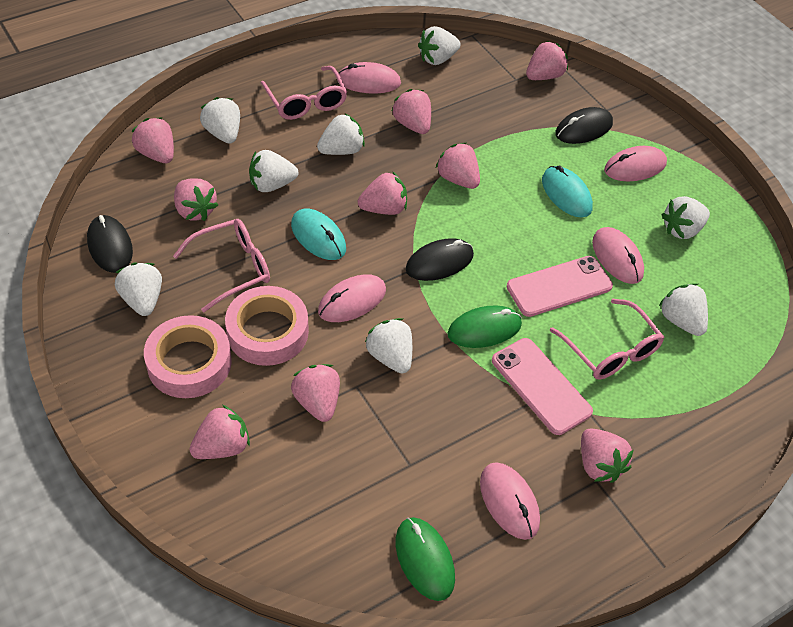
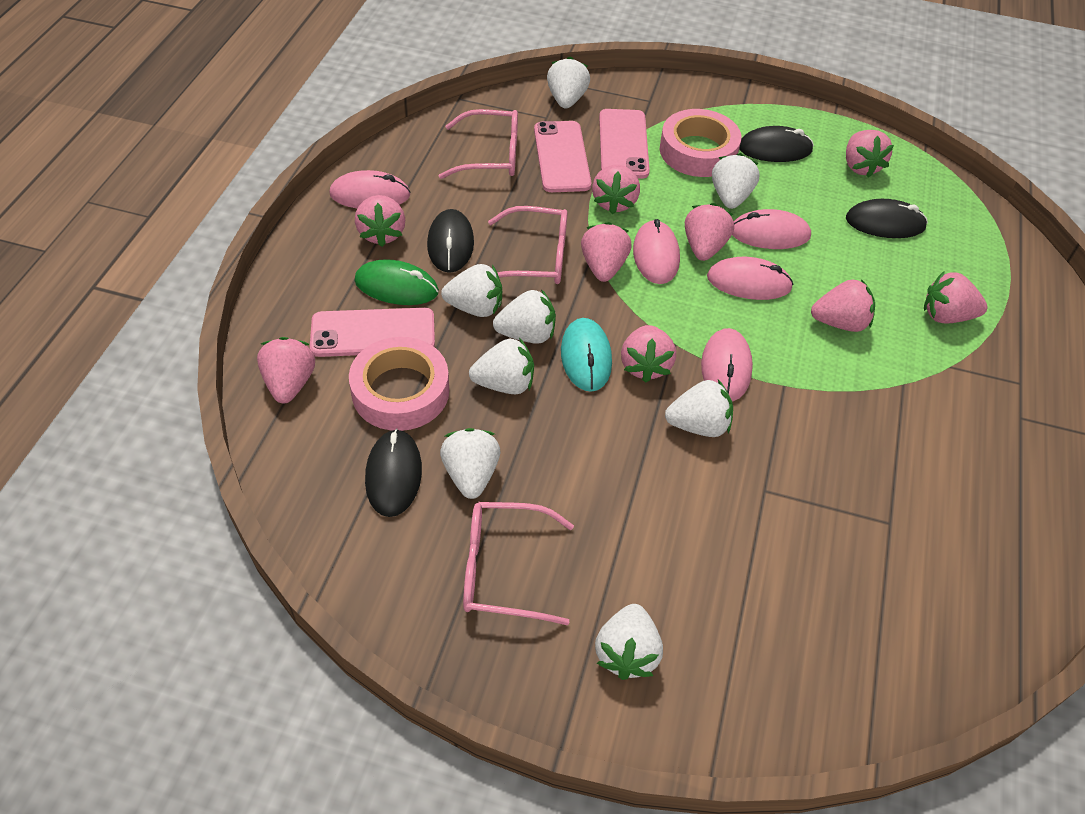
black mouse: [87,215,133,273] [405,238,474,281] [555,107,613,144] = 3 -> [365,429,422,517] [427,209,474,273] [739,126,814,162] [846,199,928,238] = 4
green mouse: [396,517,455,601] [448,305,522,348] = 2 -> [354,259,439,305] = 1
pink phone: [492,338,593,435] [507,256,613,317] = 2 -> [310,308,435,357] [534,121,591,192] [599,109,650,179] = 3
turquoise mouse: [291,209,346,260] [542,166,593,217] = 2 -> [561,318,612,392] = 1

